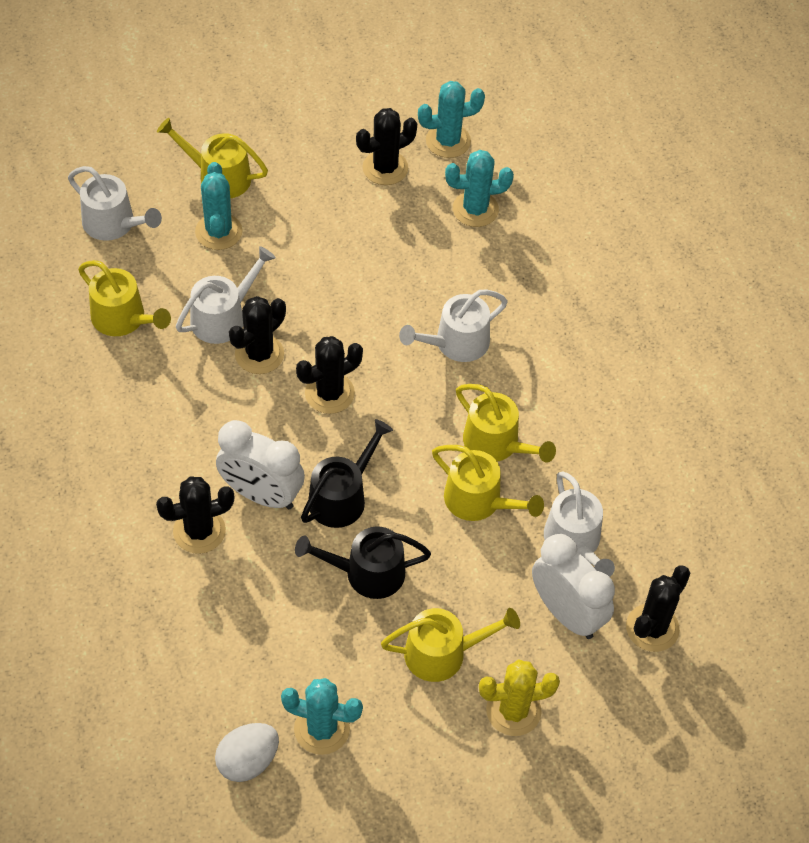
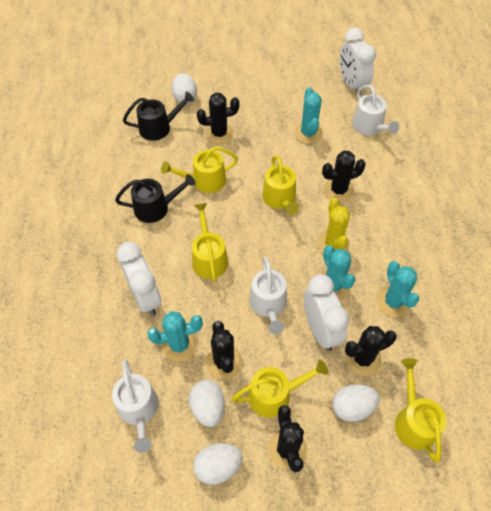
white clock: [216,420,305,509] [532,534,615,639] = 2 -> [117,242,161,316] [304,274,349,351] [340,28,376,95] = 3
white egg: [215,723,279,782] = 1 -> [172,73,197,104] [189,380,225,427] [193,443,243,485] [332,384,380,422] = 4
white watering can: [68,166,162,241] [176,246,276,344] [399,289,508,362] [544,471,615,577] = 4 -> [112,359,159,453] [249,257,287,334] [352,85,399,135] = 3

